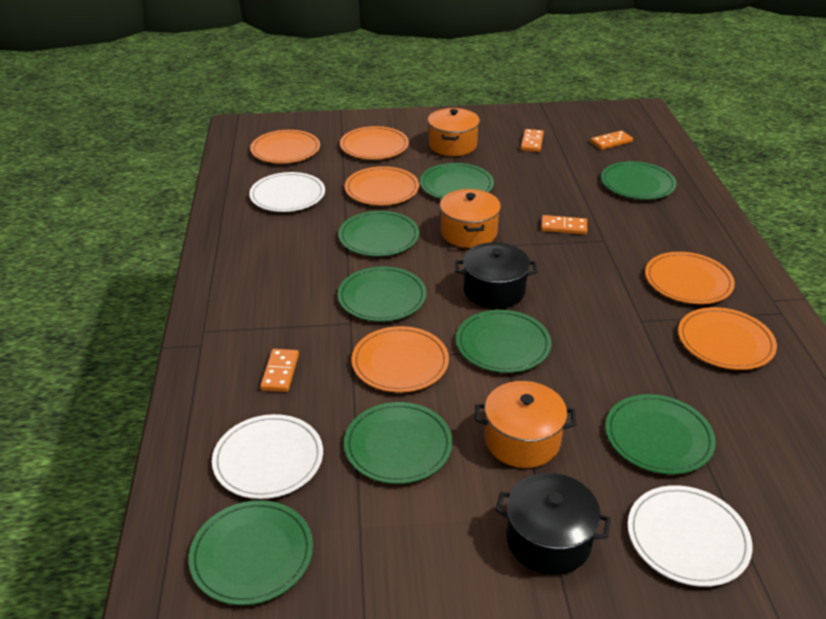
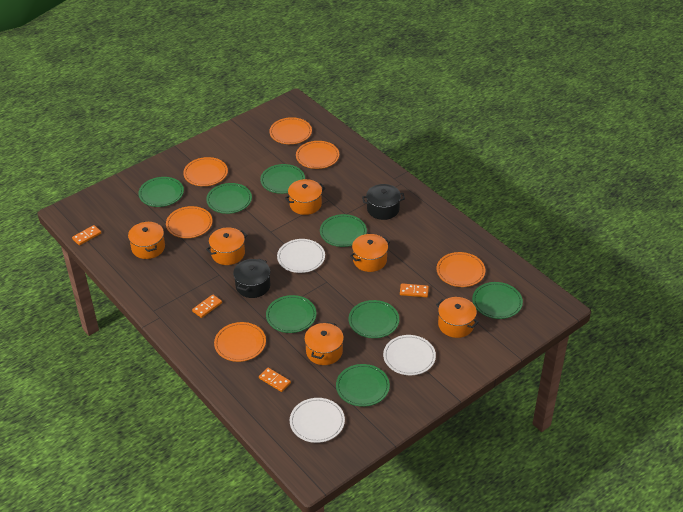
orange pot: [428,108,480,156] [440,189,501,248] [475,381,576,468] = 3 -> [128,221,165,259] [206,227,248,265] [285,179,325,215] [304,322,344,365] [350,234,390,272] [436,297,479,338] = 6

